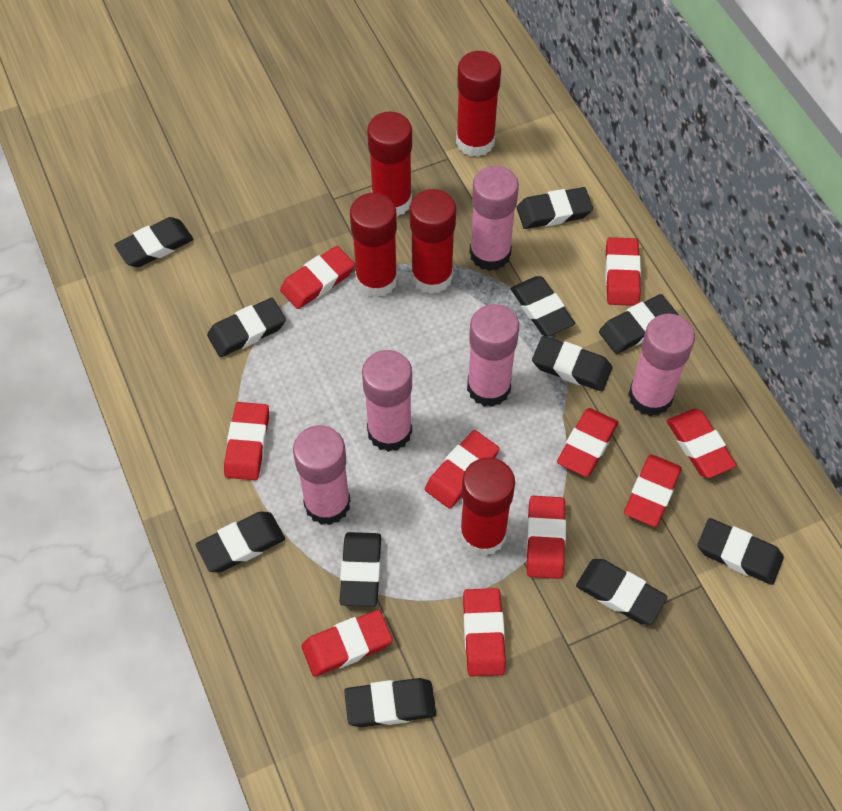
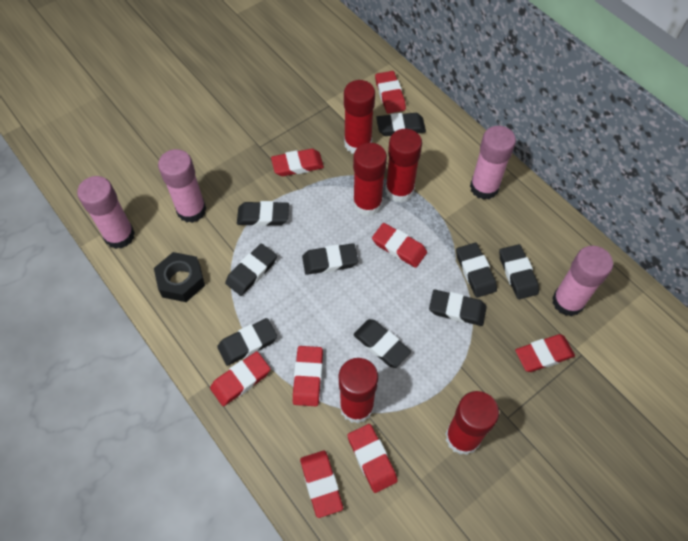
black eraser: [114,217,193,267] [195,512,285,572] [207,298,286,357] [340,532,381,607] [344,678,436,727] [511,276,575,336] [517,187,593,229] [532,336,612,391] [576,559,667,625] [599,294,679,354] [697,518,784,585] = 11 -> [217,318,277,366] [225,244,277,296] [237,201,289,226] [302,243,358,275] [353,319,411,368] [376,113,426,136] [429,290,487,326] [456,243,497,298] [499,244,539,299] = 9
black nut: none = 0 -> [154,252,205,302] = 1
pink glue stick: [293,425,351,525] [362,350,412,452] [467,304,519,407] [469,166,519,271] [628,314,695,416] = 5 -> [77,176,135,249] [158,149,206,223] [470,126,516,200] [552,246,613,316] = 4
red eraser: [224,402,269,480] [280,246,355,309] [302,610,393,677] [425,430,500,509] [463,588,506,676] [526,496,566,579] [557,408,618,477] [605,237,641,306] [624,454,682,527] [667,409,737,478] = 10 -> [210,351,270,406] [271,149,324,176] [293,346,323,406] [300,451,343,518] [347,424,398,493] [372,223,427,268] [375,71,406,114] [515,334,575,372] = 8

